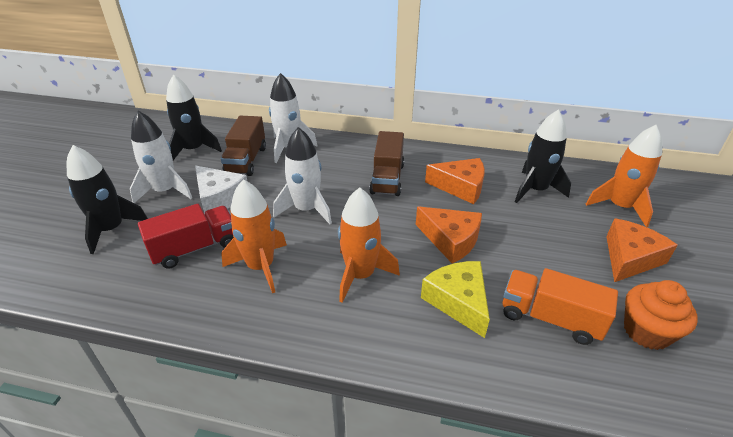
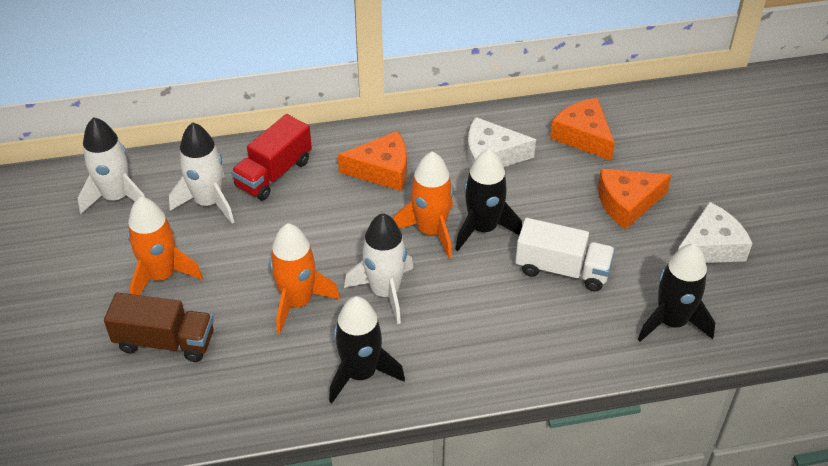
brown truck: [221,116,266,176] [369,131,404,196] = 2 -> [104,292,213,362] = 1
orange cupcake: [624,280,698,350] = 1 -> none = 0
orange truck: [502,268,618,345] = 1 -> none = 0
white cheese: [195,166,248,214] = 1 -> [467,117,536,168] [678,202,753,263] = 2
white truck: none = 0 -> [515,218,615,291] = 1
yellow cheese: [421,261,490,338] = 1 -> none = 0

